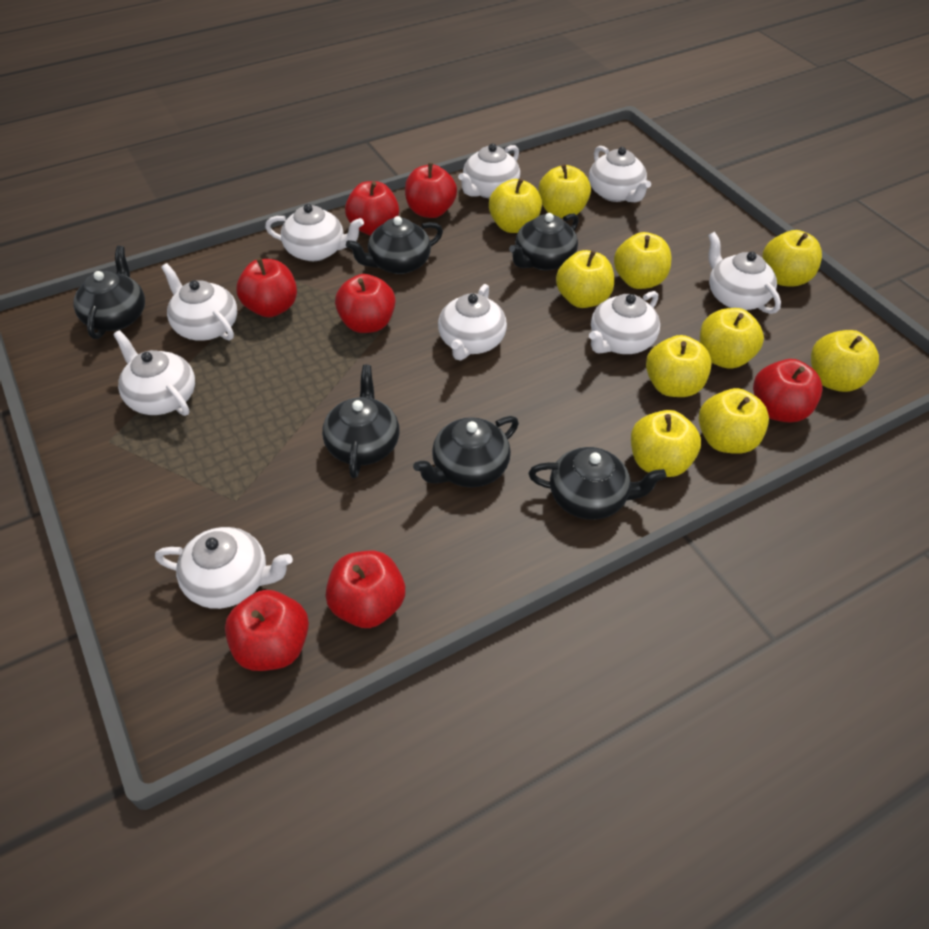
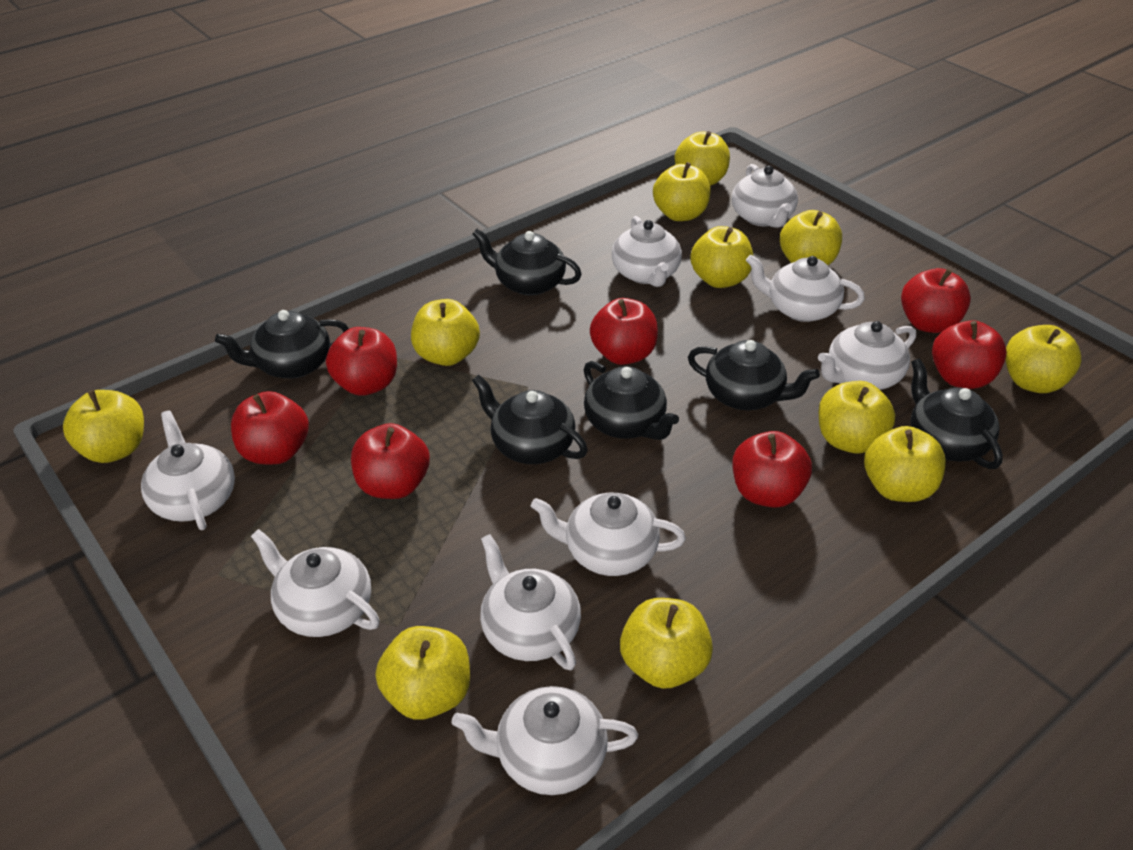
yellow apple: [489,178,542,233] [538,164,591,218] [556,250,614,308] [614,232,672,289] [631,410,701,477] [646,335,712,397] [699,388,769,454] [700,308,764,369] [762,230,822,287] [811,330,879,392] = 10 -> [63,390,144,463] [376,626,470,720] [411,299,480,366] [620,598,713,689] [653,162,711,221] [675,131,730,186] [690,226,753,288] [780,210,842,265] [819,381,895,453] [864,426,946,502] [1005,325,1081,393] = 11

